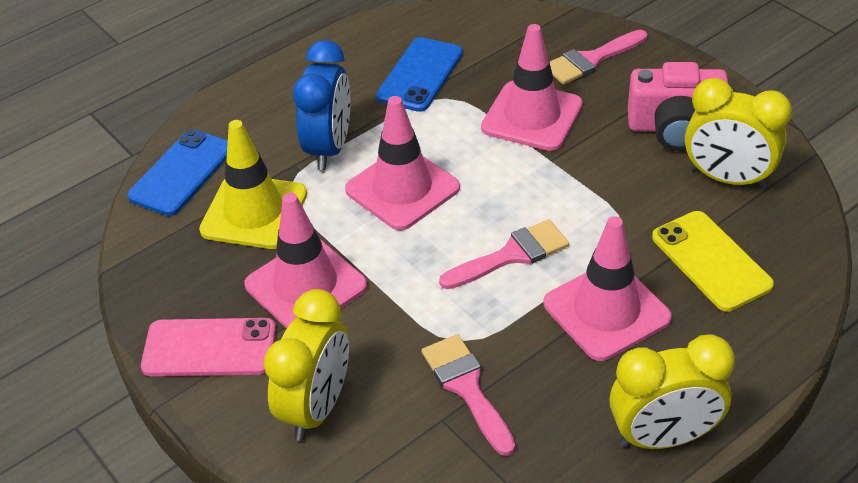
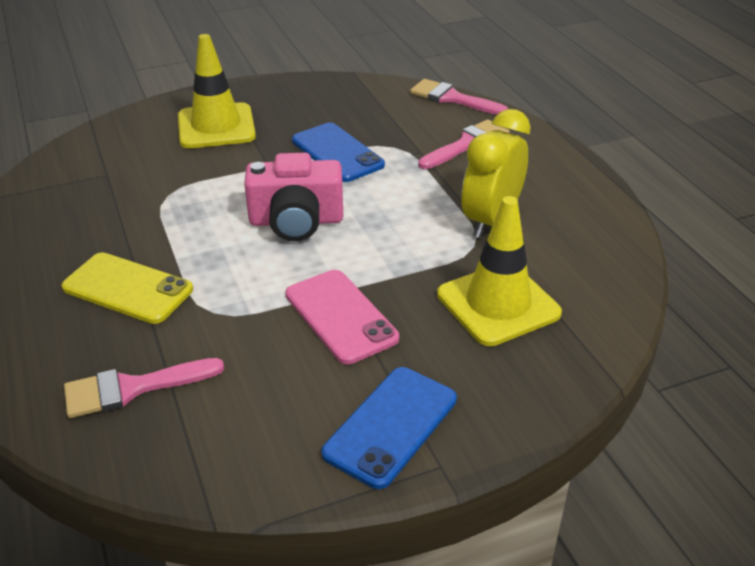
blue clock: [293,40,351,170] = 1 -> none = 0
pink traffic cone: [244,193,367,329] [345,96,460,230] [481,24,583,151] [544,216,672,361] = 4 -> none = 0
yellow clock: [264,289,349,441] [610,334,735,449] [685,78,792,188] = 3 -> [462,109,531,238] = 1
yellow traffic cone: [199,120,307,249] = 1 -> [178,34,256,148] [437,196,562,346] = 2

